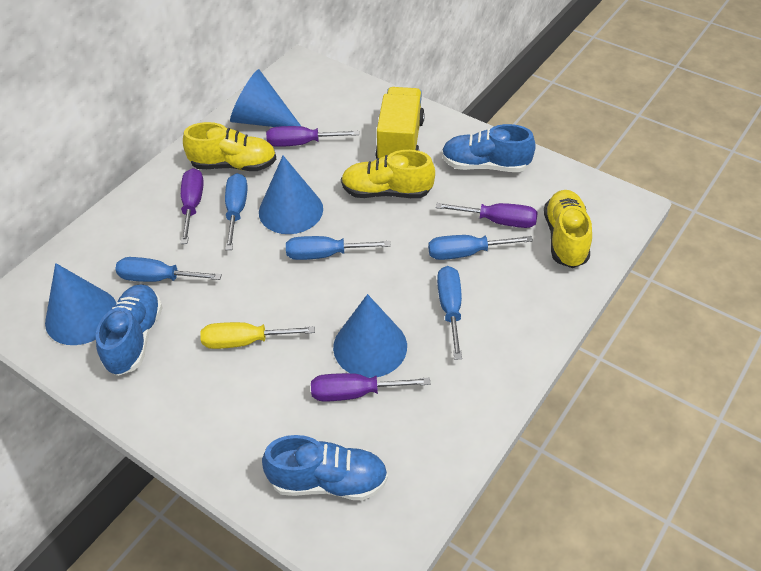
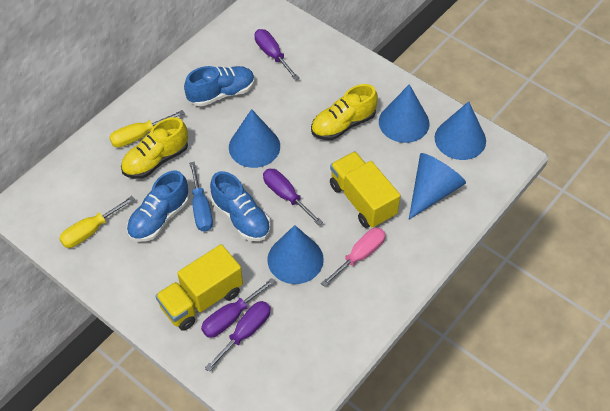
blue cone: [45,263,116,345] [230,69,301,127] [259,156,323,234] [333,294,407,378] = 4 -> [229,109,280,168] [267,225,324,284] [379,84,429,143] [409,153,466,219] [434,101,486,160] = 5
blue screwdriver: [115,257,222,282] [225,173,248,250] [286,236,391,260] [428,235,533,260] [437,266,462,360] = 5 -> [189,162,213,232] = 1
pink screwdriver: none = 0 -> [321,228,385,287] = 1
yellow screwdriver: [200,322,315,349] = 1 -> [59,196,135,248] [109,110,185,148] = 2
yellow shoe: [183,122,276,171] [341,150,435,198] [544,190,592,268] = 3 -> [121,117,188,179] [311,84,378,140] = 2
yellow truck: [375,87,425,159] = 1 -> [155,244,243,331] [330,152,401,228] = 2

